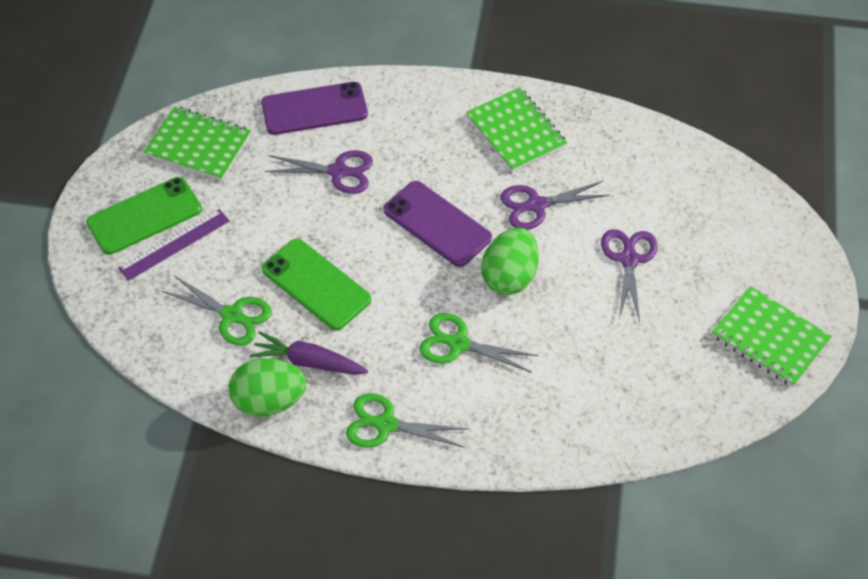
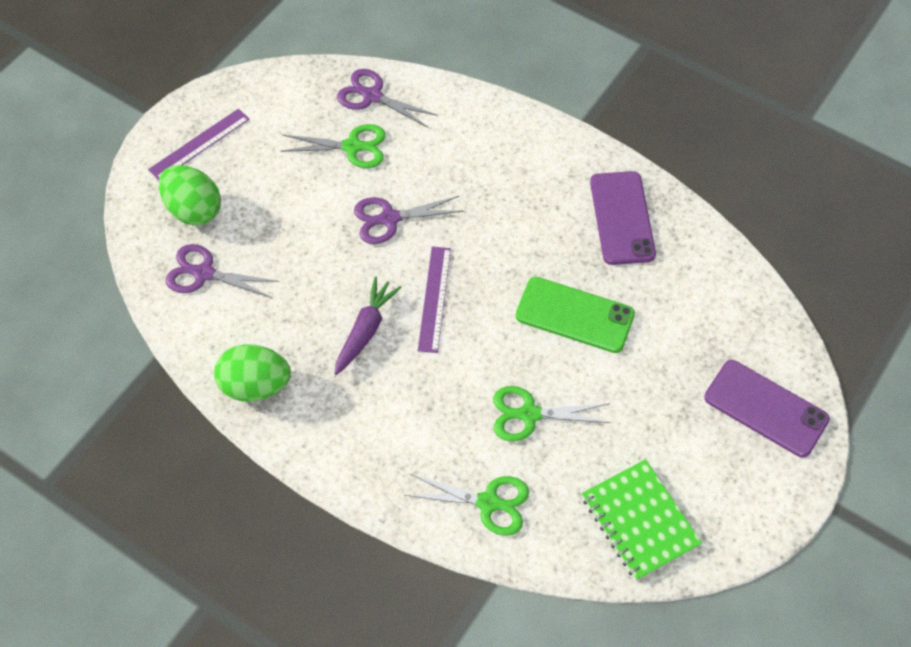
green notebook: [144,106,251,181] [466,87,567,172] [712,286,832,387] = 3 -> [582,459,702,581] = 1
green phone: [86,177,202,255] [262,239,371,330] = 2 -> [516,277,635,353] = 1
purple ruler: [118,209,230,281] = 1 -> [148,108,250,181] [418,247,451,353] = 2

